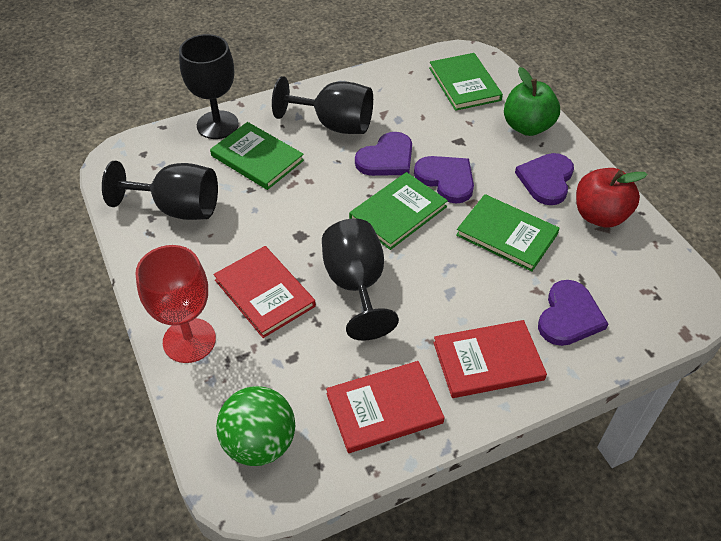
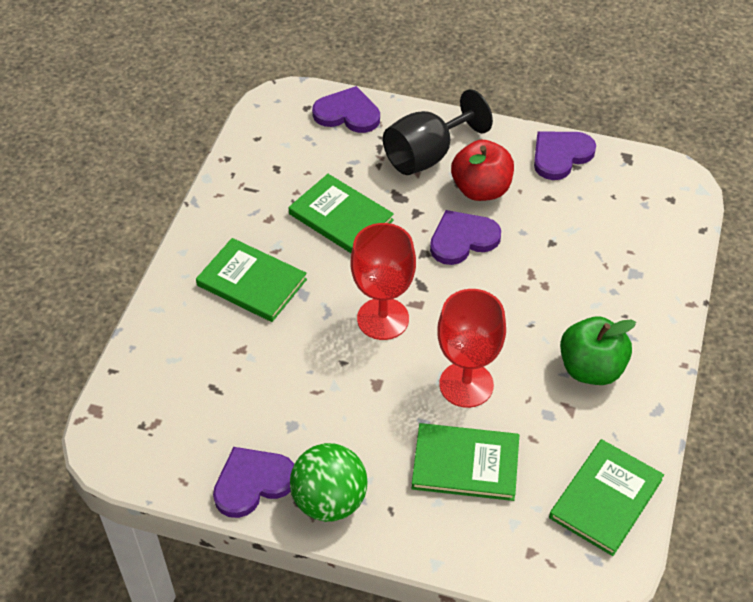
black goblet: [102,161,218,220] [179,34,239,139] [272,76,373,134] [322,219,399,341] = 4 -> [383,89,493,175] = 1
red book: [213,246,316,338] [326,361,445,453] [433,320,547,398] = 3 -> none = 0
red goblet: [135,245,216,363] = 1 -> [351,223,416,340] [437,289,506,408] = 2

